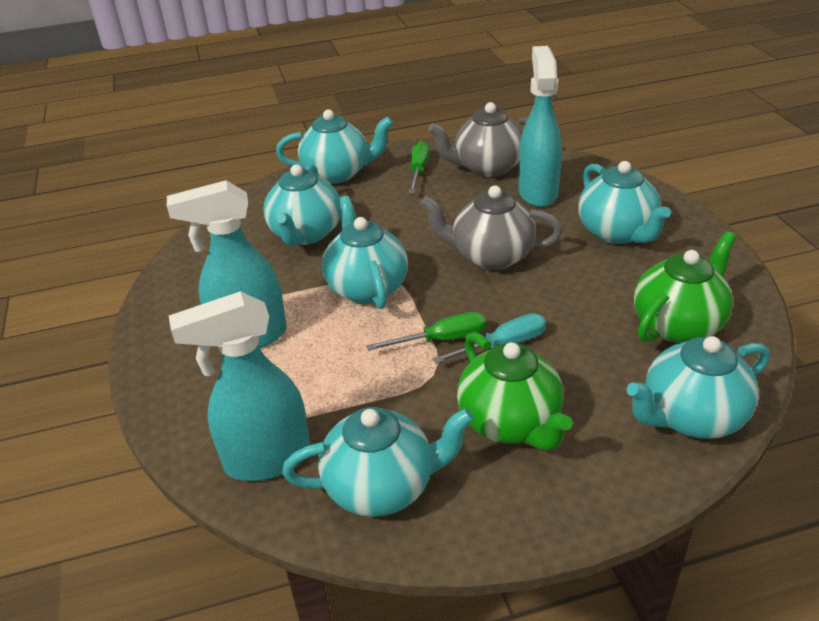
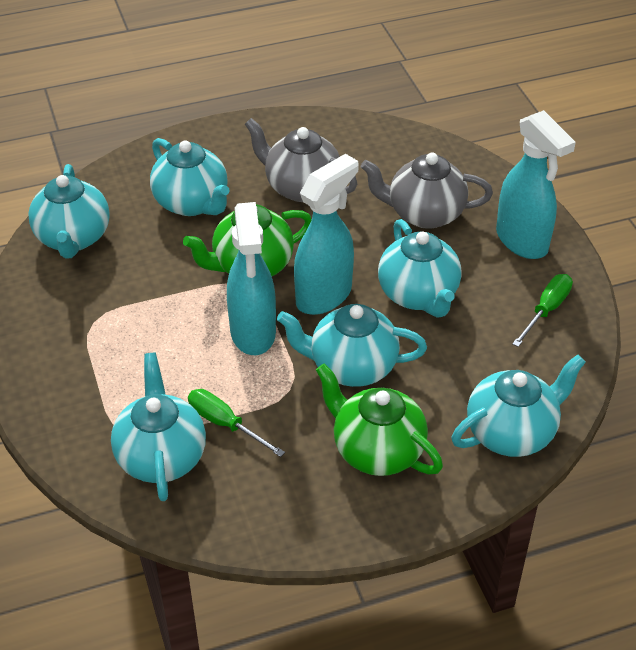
turquoise screwdriver: [433,313,546,364] = 1 -> none = 0

